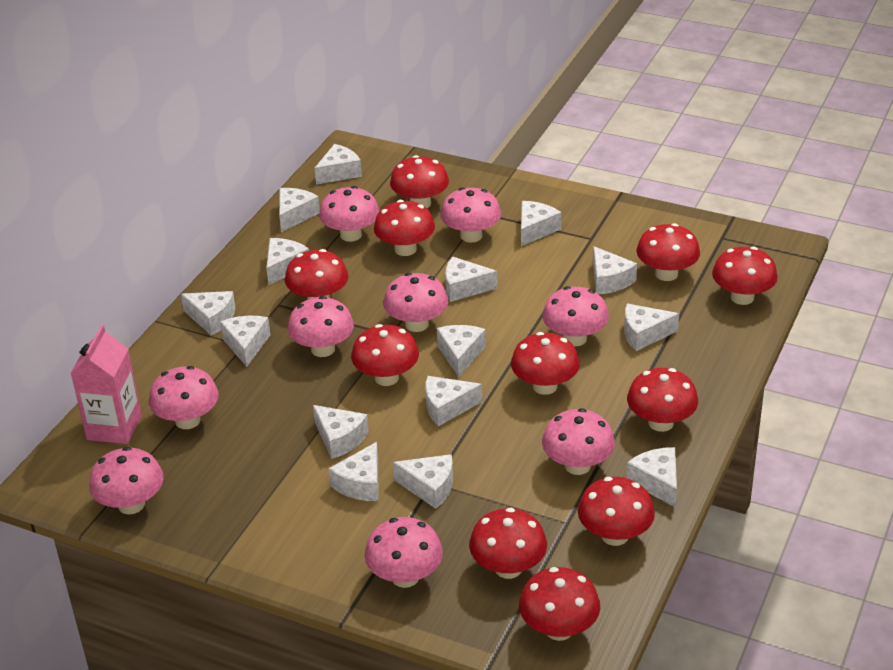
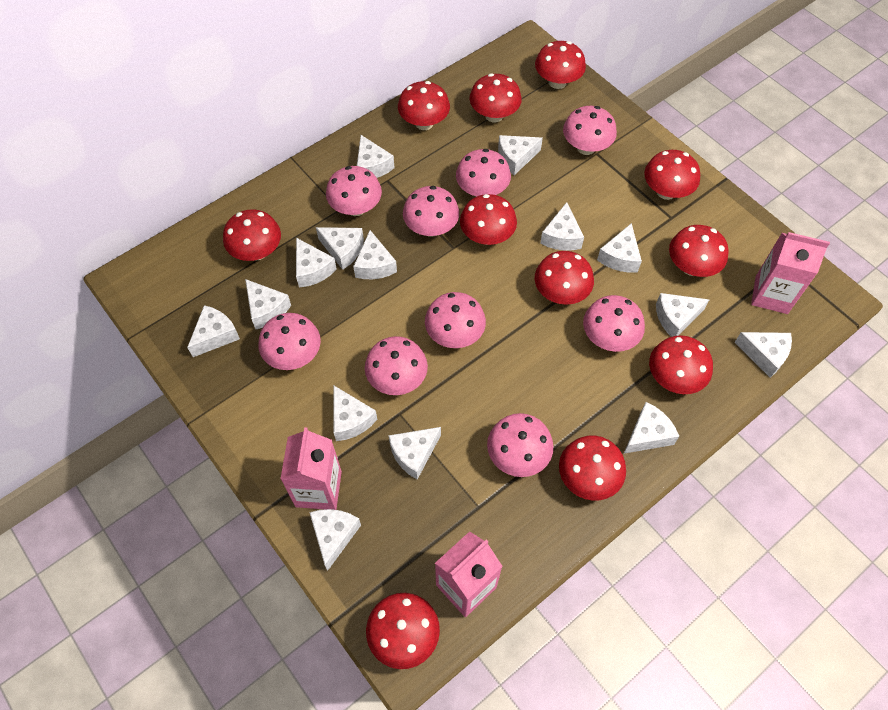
pink carton: [71,325,142,444] = 1 -> [281,427,342,510] [435,531,502,617] [751,232,830,314] = 3

